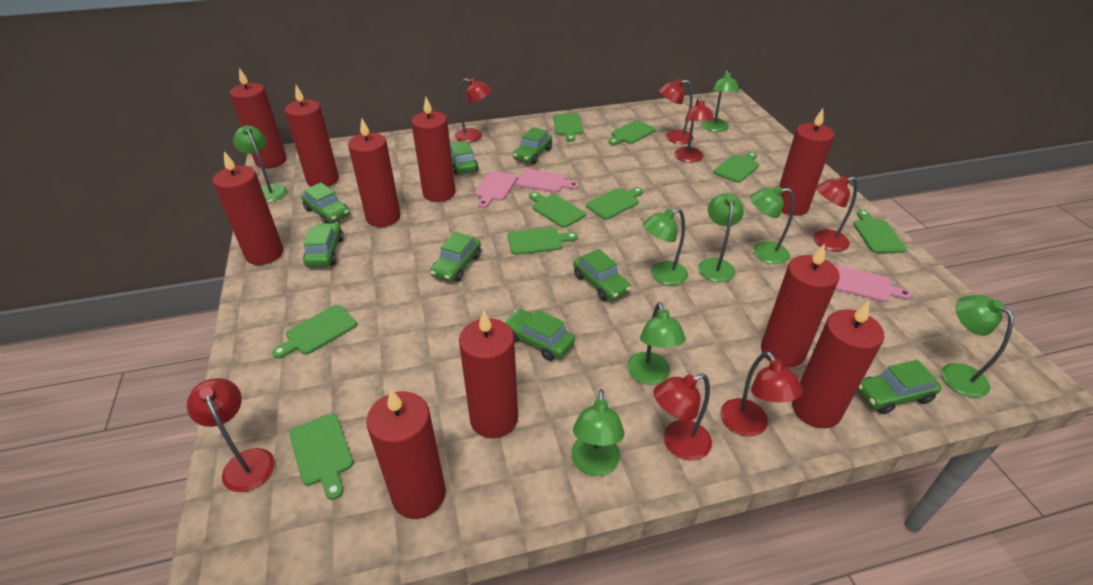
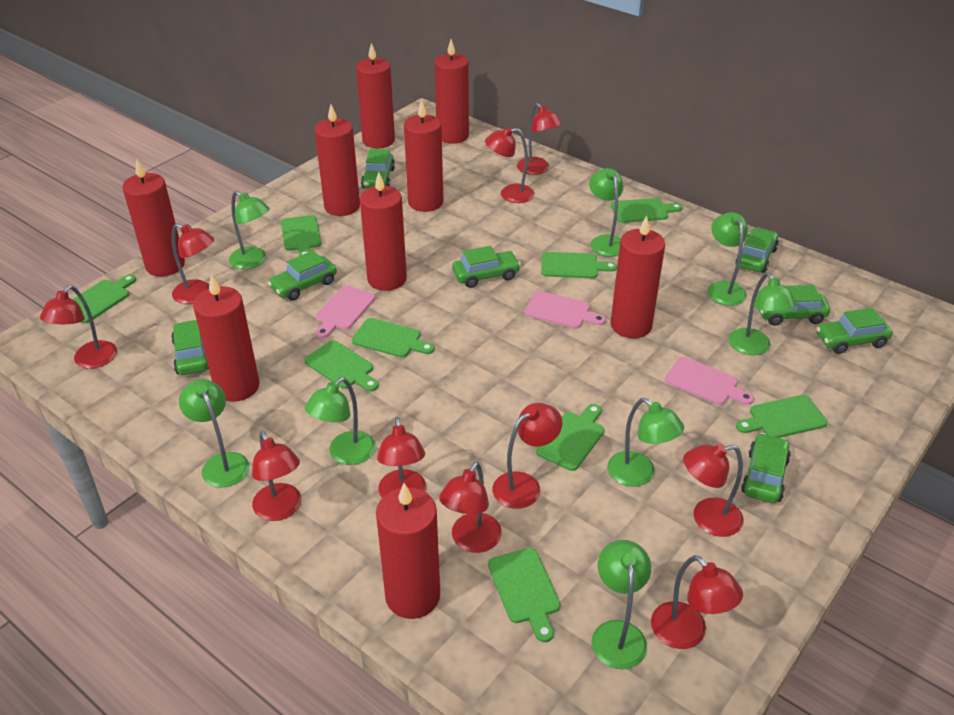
red candle: [213,151,283,265] [230,68,287,169] [285,85,339,187] [348,119,400,227] [366,388,446,519] [411,97,455,202] [459,310,518,438] [761,243,839,368] [779,108,834,216] [792,301,884,428] = 10 -> [122,159,185,277] [193,274,259,402] [314,104,360,216] [356,43,395,148] [360,172,407,291] [376,483,440,619] [404,99,444,212] [434,39,469,144] [610,215,665,338] = 9
red lamp: [187,378,275,492] [455,78,492,142] [653,373,712,461] [659,79,694,144] [674,97,714,163] [720,351,803,437] [813,176,858,251] = 7 -> [40,285,117,369] [172,223,214,304] [252,431,301,521] [377,417,426,498] [439,462,502,553] [485,127,534,203] [493,403,562,509] [517,103,562,175] [651,555,743,649] [683,443,743,537] = 10

